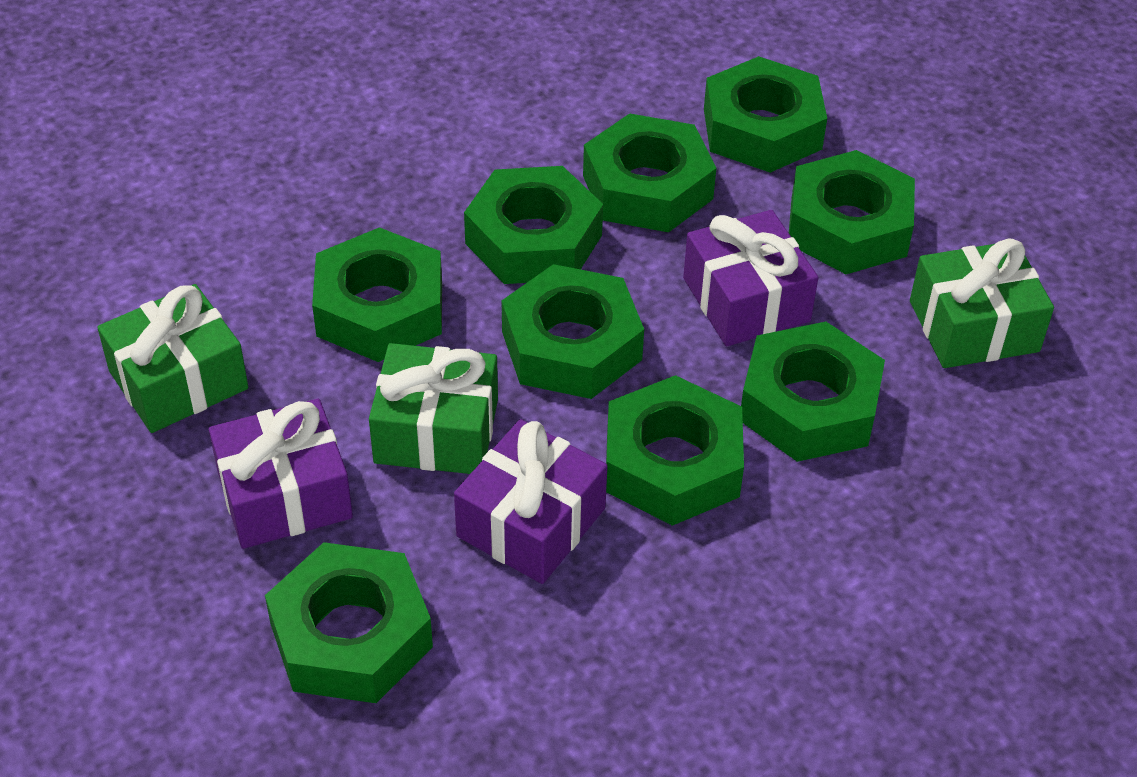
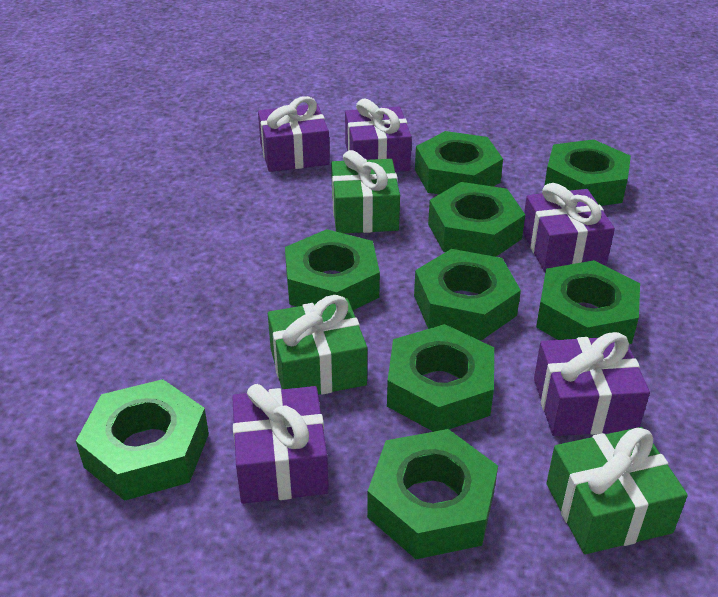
purple gift: [209,399,353,549] [454,419,608,584] [683,210,818,346] = 3 -> [232,384,329,504] [258,96,330,172] [345,99,412,172] [523,183,615,272] [534,332,650,436] = 5

